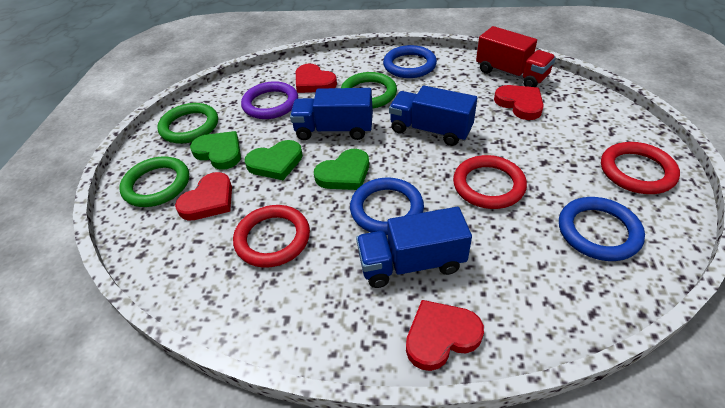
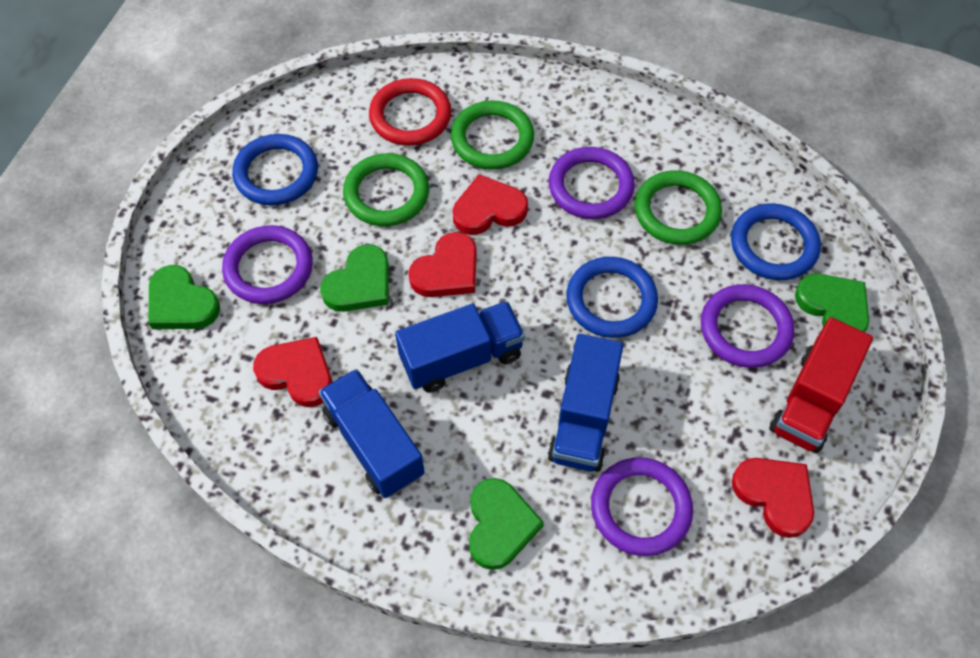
green heart: [190,131,241,170] [245,140,303,180] [314,149,369,190] = 3 -> [148,265,220,329] [320,244,389,312] [469,478,544,570] [795,274,869,332] = 4
purple ring: [241,81,298,119] = 1 -> [222,225,313,304] [549,147,635,219] [591,457,693,556] [701,284,794,368] = 4
red ring: [233,205,310,268] [453,155,527,209] [601,142,680,194] = 3 -> [369,78,451,146] = 1

